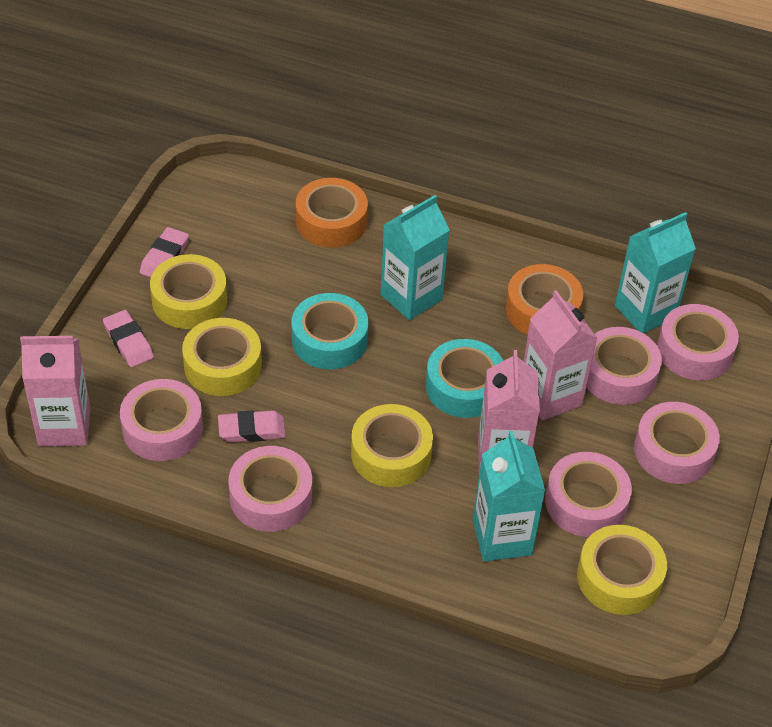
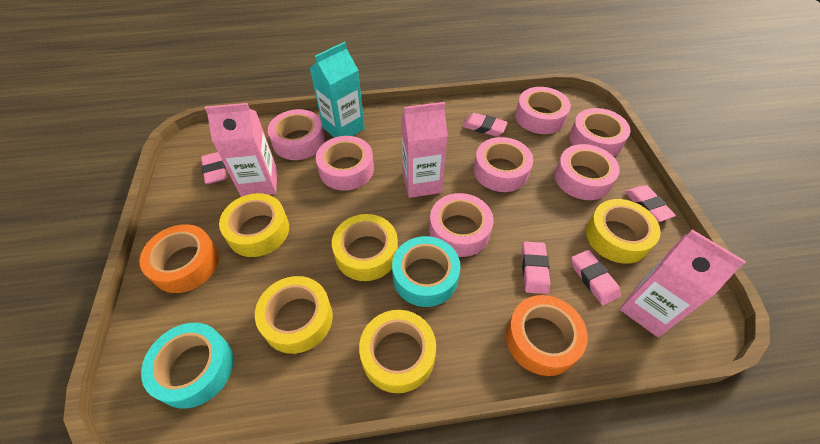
pink eraser: [103,310,154,367] [140,227,189,277] [218,411,286,442] = 3 -> [201,152,227,184] [462,113,508,136] [522,242,550,294] [571,250,621,305] [625,185,676,222] = 5
pink tape: [120,379,203,461] [228,446,312,532] [545,452,632,537] [586,327,662,405] [634,402,720,484] [657,304,739,380] = 6 -> [268,109,325,160] [316,136,374,191] [429,193,494,257] [474,137,533,192] [515,87,571,134] [555,144,620,200] [569,108,631,157] = 7
turquoise carton: [380,195,450,320] [473,431,545,562] [615,212,696,333] = 3 -> [310,42,365,138] = 1
yellow tape: [150,254,227,329] [182,318,262,396] [351,404,433,487] [577,525,667,615] = 4 -> [219,193,289,257] [255,276,333,354] [332,214,398,281] [359,310,436,393] [586,199,661,264] = 5

